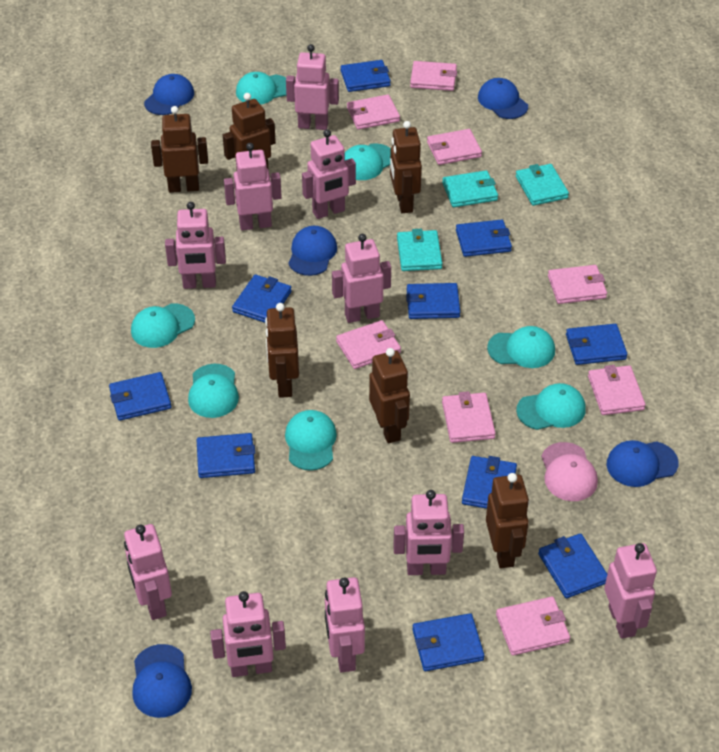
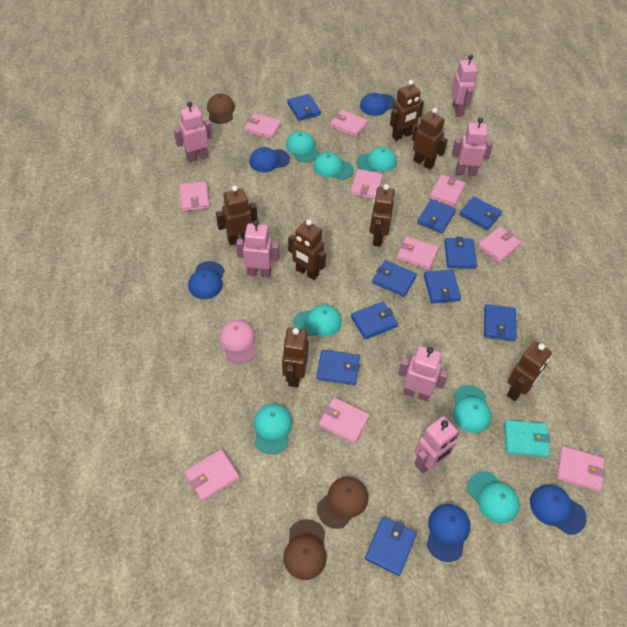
brown cap: none = 0 -> [207,94,235,124] [283,519,327,580] [317,477,368,529] = 3
brown robot: [151,106,208,193] [223,93,276,170] [265,303,299,398] [369,348,410,443] [390,121,422,213] [486,473,529,568] = 6 -> [216,186,258,245] [282,328,309,388] [288,219,326,280] [370,184,395,247] [390,80,424,141] [412,108,448,170] [507,341,552,401] = 7
pink robot: [124,524,172,620] [165,202,226,289] [210,591,286,677] [224,143,282,230] [286,44,339,130] [302,129,356,219] [325,577,365,672] [332,234,391,323] [393,490,464,575] [604,543,657,639] = 10 -> [174,101,212,163] [236,220,279,278] [398,346,449,402] [414,416,460,474] [451,55,478,117] [452,118,493,176] = 6
pink wallet: [336,320,401,369] [347,95,400,130] [410,61,457,91] [427,129,482,165] [442,391,496,443] [496,597,570,656] [548,265,607,304] [588,365,646,415] = 8 -> [179,181,210,211] [184,449,240,502] [244,113,282,139] [319,397,370,444] [330,110,368,137] [350,169,383,199] [397,236,439,270] [430,174,466,207] [478,227,521,263] [556,446,605,492] = 10
turquoise wallet: [397,229,442,271] [442,170,498,207] [516,164,569,206] = 3 -> [504,420,550,457] = 1

